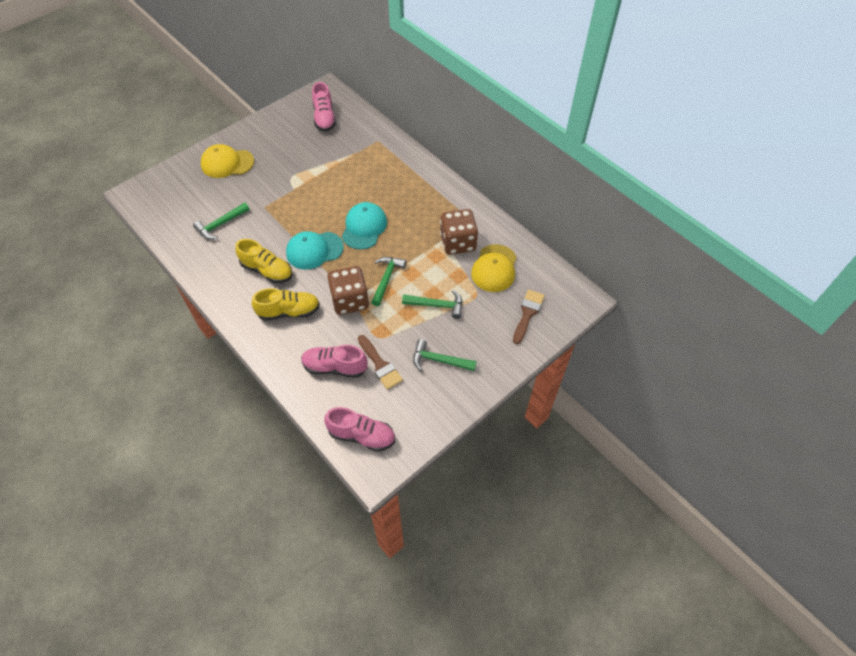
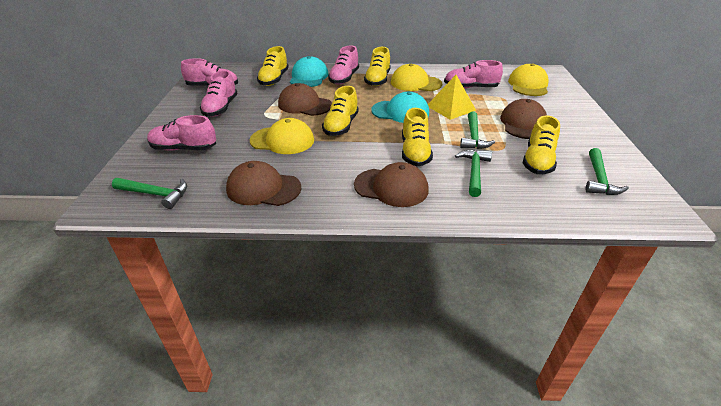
brown brush: [358,335,403,390] [513,290,545,344] = 2 -> none = 0
brown cap: none = 0 -> [226,161,302,206] [278,83,332,116] [354,162,429,207] [500,99,547,139] = 4
brown dice: [327,266,369,315] [440,209,478,255] = 2 -> none = 0
pink shoe: [301,345,368,378] [312,82,336,132] [324,407,395,452] = 3 -> [147,115,216,151] [181,58,238,86] [200,70,238,117] [328,45,359,85] [444,60,503,89] = 5
yellow cap: [201,144,254,178] [471,244,517,292] = 2 -> [249,118,314,154] [391,64,442,91] [508,63,549,96] = 3
yellow pyramid: none = 0 -> [428,75,476,120] = 1
yellow shoe: [236,239,292,283] [252,288,320,321] = 2 -> [257,46,289,86] [322,86,359,136] [364,47,391,86] [402,108,433,166] [523,115,560,174] = 5

